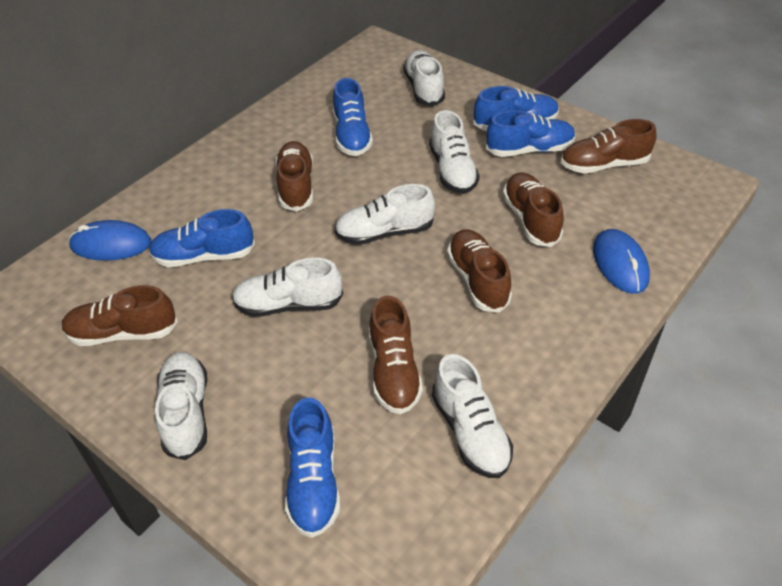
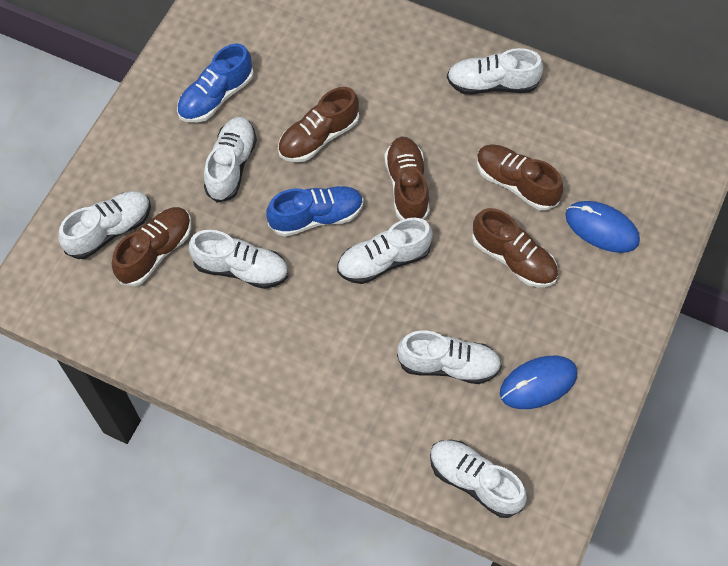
blue shoe: [149,209,255,267] [285,397,340,538] [333,78,373,156] [474,86,559,131] [486,110,576,157] = 5 -> [177,43,254,123] [266,186,364,237] = 2
brown shoe: [62,285,178,346] [275,141,313,211] [369,296,423,414] [447,229,512,313] [503,173,564,247] [561,119,657,173] = 6 -> [112,207,191,286] [278,87,359,162] [384,137,430,220] [472,208,558,287] [476,144,563,211] = 5
white shoe: [155,352,207,460] [232,258,343,317] [334,184,435,245] [403,50,445,106] [429,110,480,194] [432,354,513,478] = 6 -> [58,191,151,259] [189,230,288,289] [204,117,257,203] [337,218,433,284] [397,331,502,384] [430,440,527,518] [447,48,543,94] = 7

